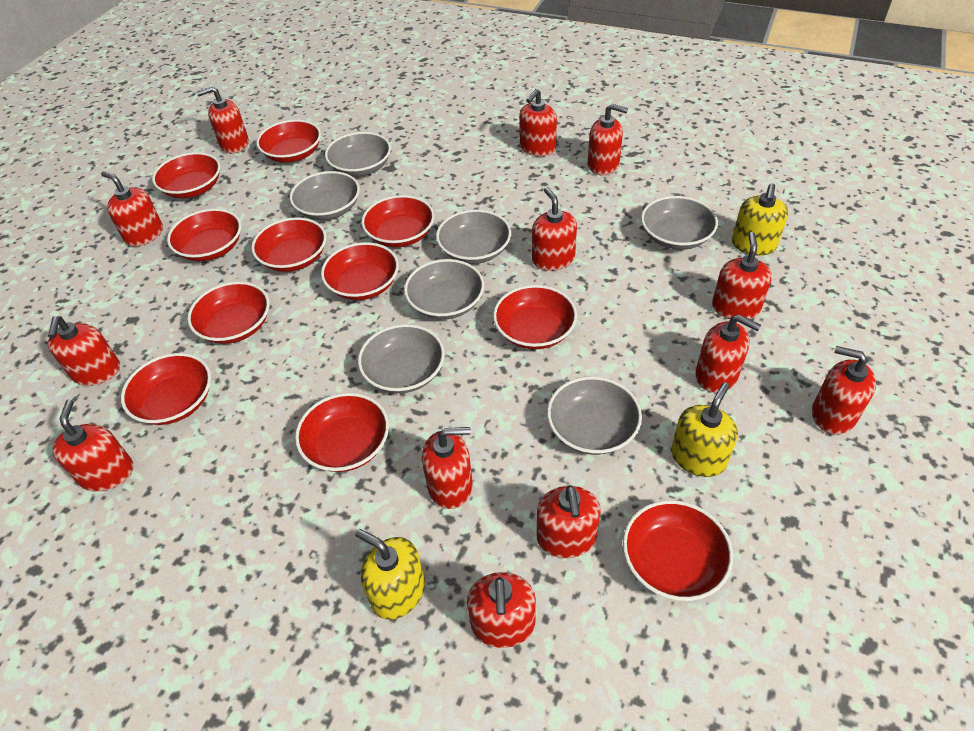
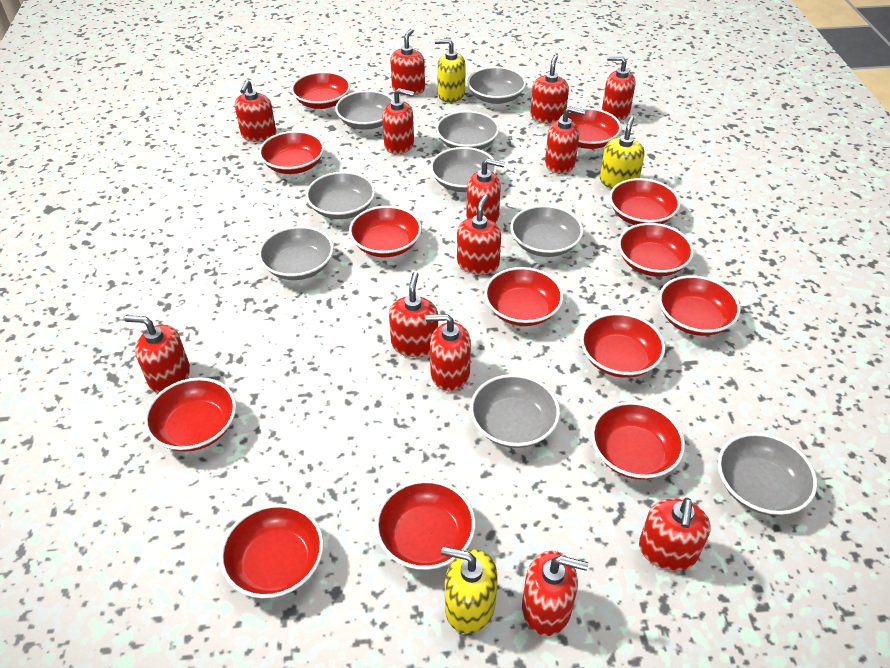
grey bowl: [290,171,360,220] [325,132,391,176] [358,324,445,393] [404,259,484,320] [436,210,511,264] [547,376,642,455] [641,196,718,250] = 7 -> [259,226,334,280] [306,171,375,219] [335,90,394,130] [430,147,497,192] [436,111,499,150] [467,67,526,104] [470,374,560,448] [510,205,583,257] [718,433,817,515] = 9
red bowl: [121,353,211,425] [152,152,221,198] [167,209,241,261] [187,282,270,344] [251,217,327,272] [256,120,321,163] [295,393,389,472] [321,242,399,300] [361,195,434,247] [493,285,577,349] [623,500,733,601] = 11 -> [144,377,236,452] [220,504,324,598] [259,131,324,174] [291,71,351,109] [349,206,422,257] [375,480,476,570] [484,267,563,326] [560,108,621,149] [581,313,665,378] [591,402,685,480] [609,178,680,225] [618,223,694,277] [659,275,741,336] = 13

